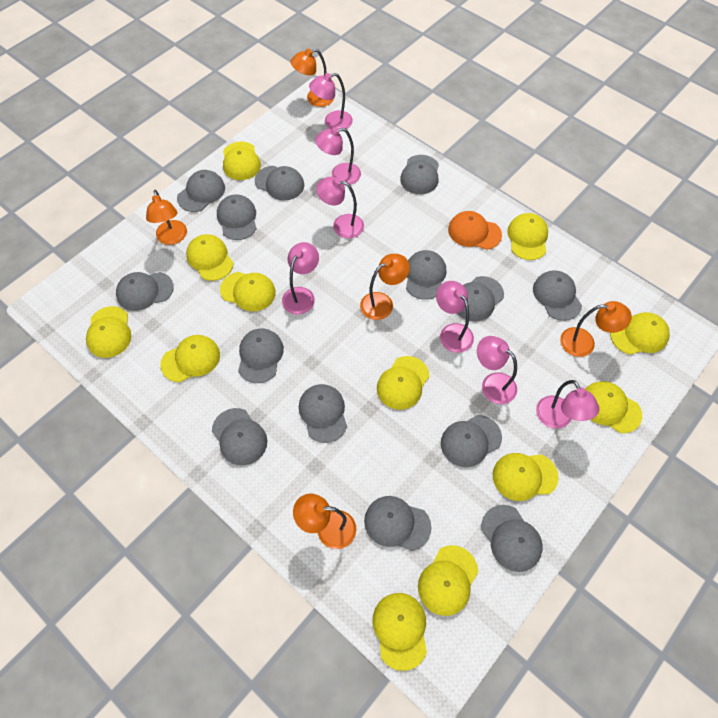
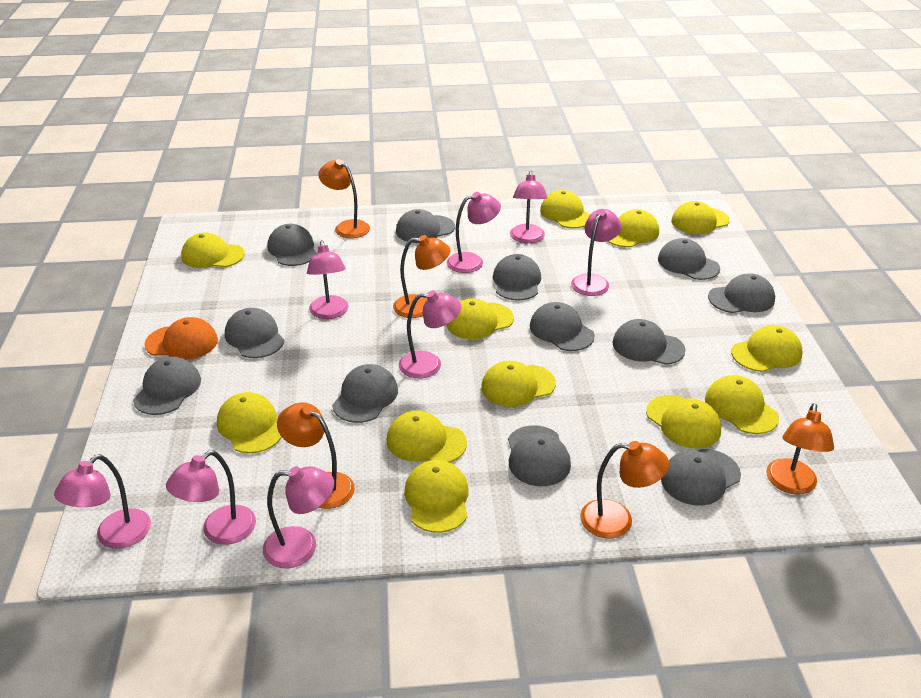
grey cap: [116,272,174,311] [177,170,225,212] [212,408,267,466] [217,194,257,240] [238,328,284,383] [255,166,304,200] [299,384,347,443] [364,496,432,551] [400,155,439,194] [406,250,446,300] [441,415,502,467] [457,276,504,321] [481,505,542,572] [533,270,582,321] = 14 -> [133,357,201,415] [225,308,285,358] [267,224,316,266] [332,364,398,423] [396,209,455,243] [493,254,541,300] [508,425,571,486] [530,302,595,351] [612,319,685,365] [658,238,720,280] [661,449,741,506] [708,273,775,313] = 12
pink lamp: [282,242,319,315] [309,73,353,129] [315,127,361,185] [316,177,364,238] [436,281,474,353] [477,336,517,404] [536,380,599,429] = 7 -> [54,454,151,549] [166,450,256,545] [263,466,334,568] [307,240,349,319] [398,290,462,378] [447,192,501,273] [510,171,548,243] [571,209,621,296] = 8

